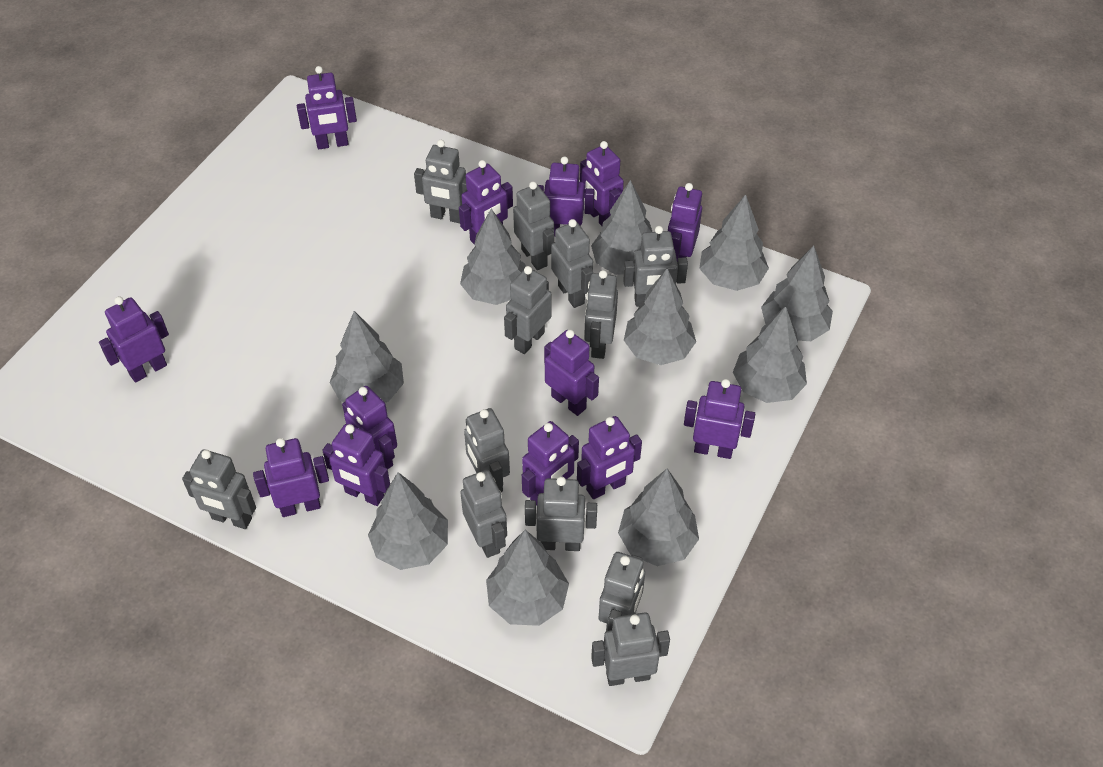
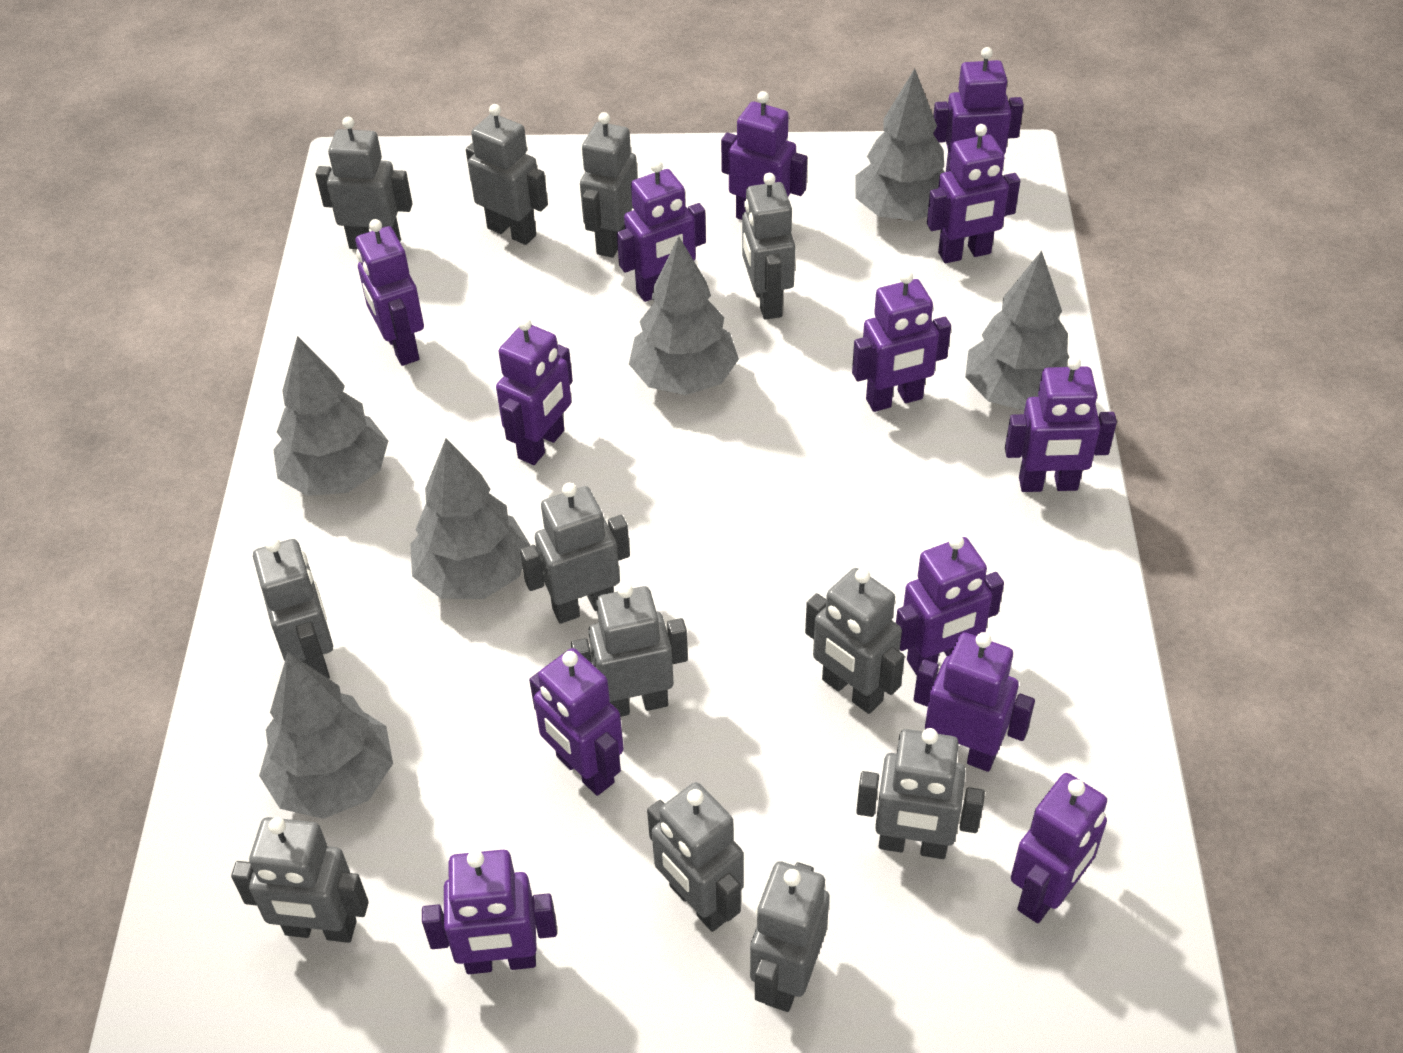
grey tree: [329,311,404,402] [368,472,448,570] [460,209,526,305] [486,530,569,626] [591,180,652,275] [618,469,699,566] [624,268,696,365] [699,194,769,291] [733,306,807,403] [761,246,833,341] = 10 -> [259,652,393,819] [273,336,388,496] [410,438,530,599] [629,237,739,395] [855,69,944,221] [965,251,1069,410] = 6

